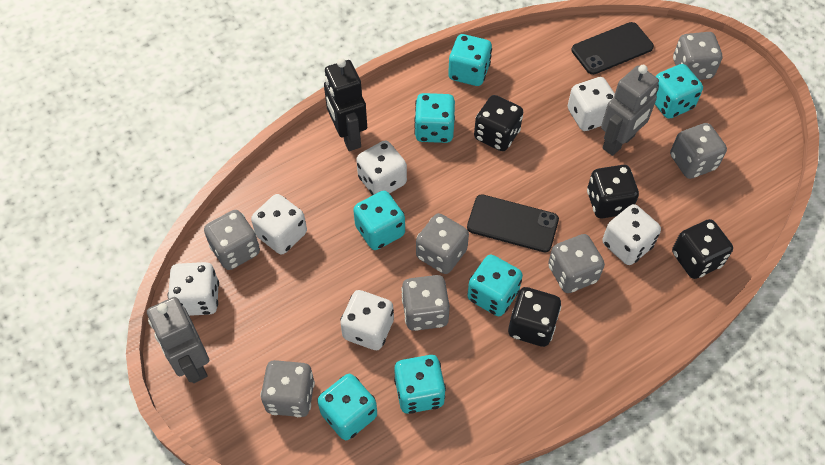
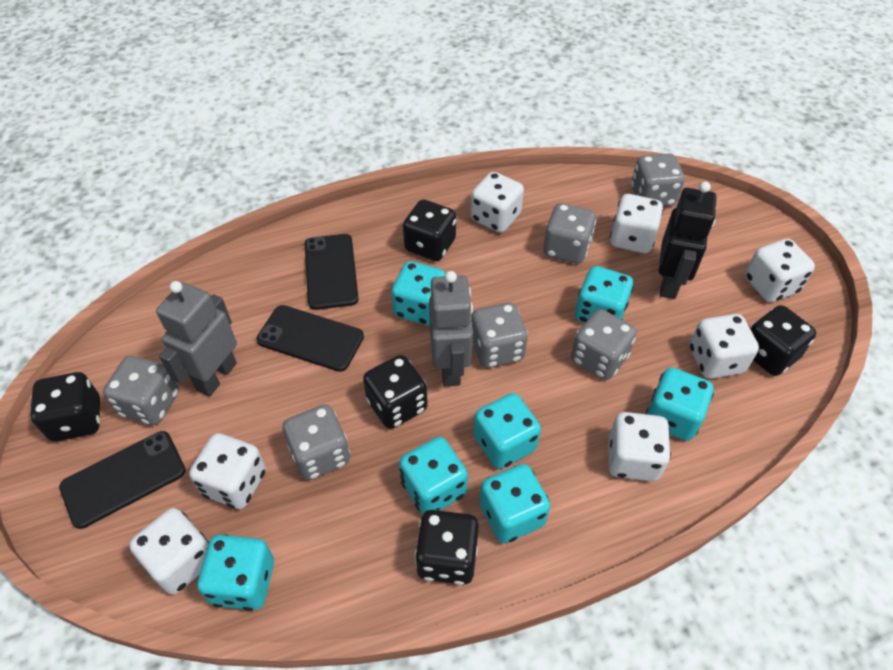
black dice: [474,95,523,151] [508,287,561,347] [587,165,639,218] [672,219,733,279] = 4 -> [30,372,100,442] [363,355,428,429] [403,199,456,261] [415,510,479,585] [751,305,816,376] = 5
black phone: [467,194,559,252] [572,22,654,75] = 2 -> [59,431,186,529] [256,305,364,372] [305,234,359,310] = 3
grey dice: [204,210,260,270] [260,360,315,417] [401,275,450,331] [416,213,469,274] [548,234,605,293] [670,123,727,179] [673,32,722,80] = 7 -> [103,356,179,425] [283,404,350,480] [471,302,528,368] [543,203,596,264] [571,309,637,380] [631,153,685,207] = 6
white dice: [168,262,219,316] [251,194,307,254] [340,290,394,350] [356,140,407,195] [568,77,615,131] [603,204,661,265] = 6 -> [129,508,209,594] [189,433,266,509] [471,172,524,233] [608,412,671,481] [610,194,663,253] [690,314,759,379] [745,239,815,302] = 7

